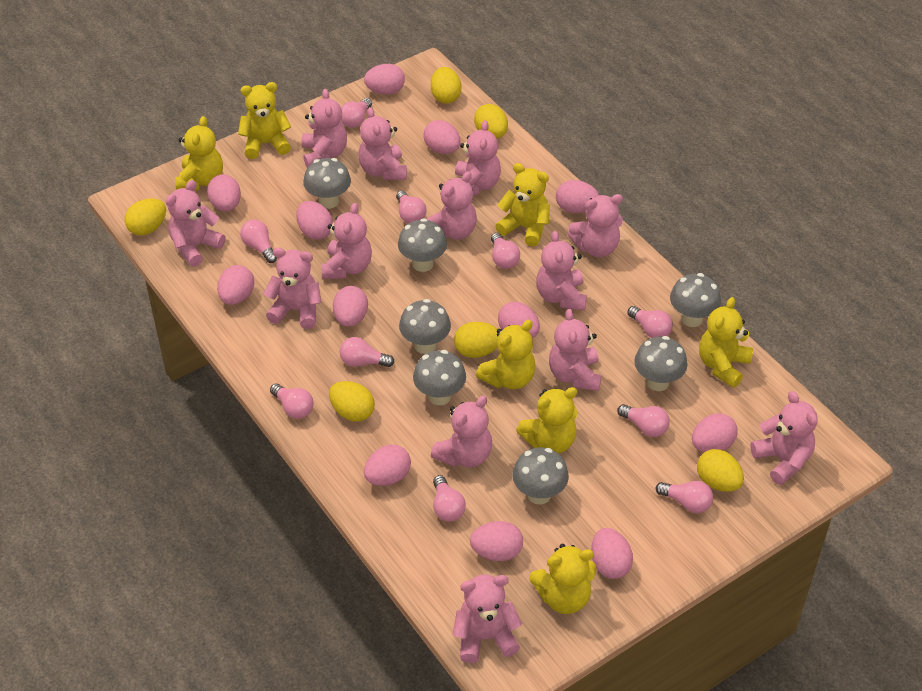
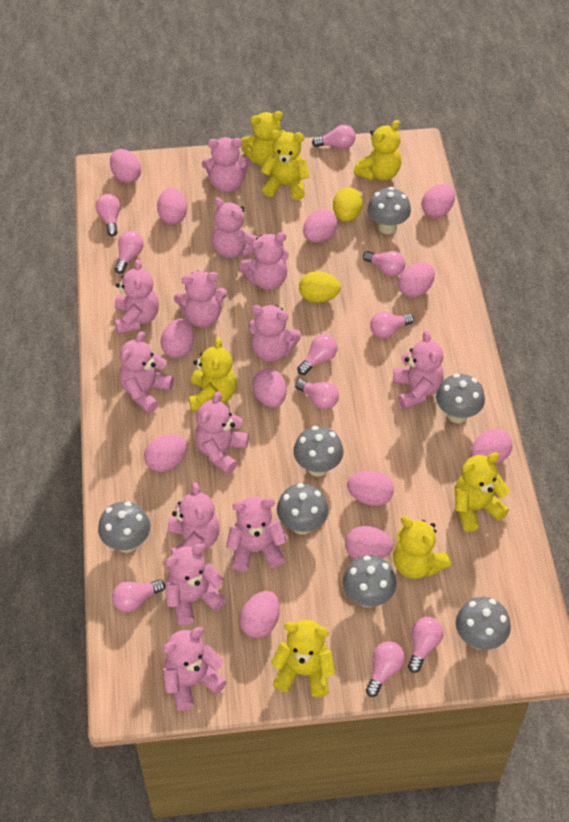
yellow egg: [124,199,166,236] [329,381,375,422] [431,67,462,103] [454,322,498,358] [474,104,508,138] [697,449,744,492] = 6 -> [299,271,341,303] [333,187,363,222] = 2

